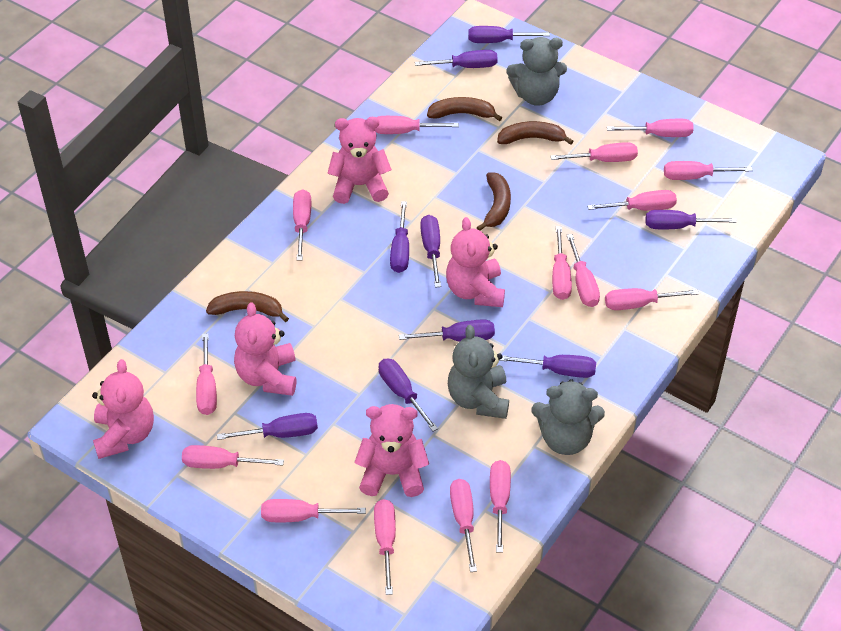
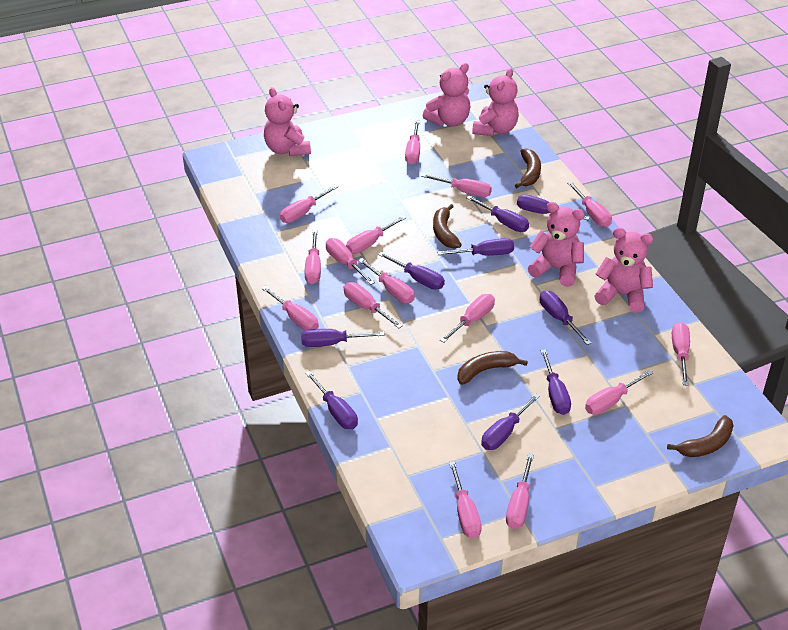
grey teddy bear: [448,325,509,419] [506,37,567,106] [531,379,605,455] = 3 -> none = 0

